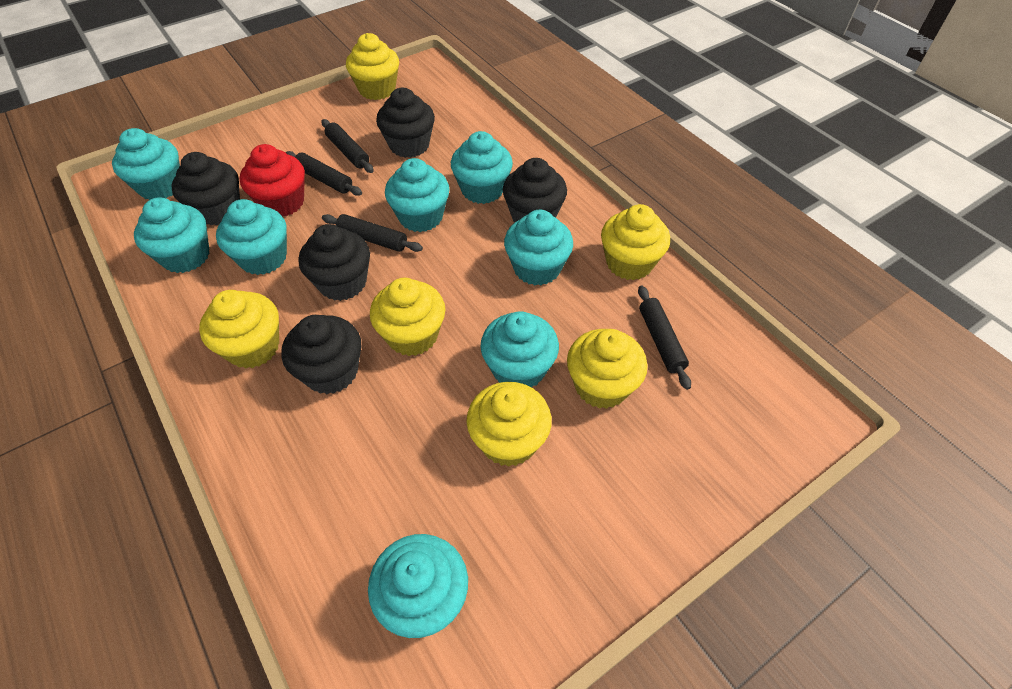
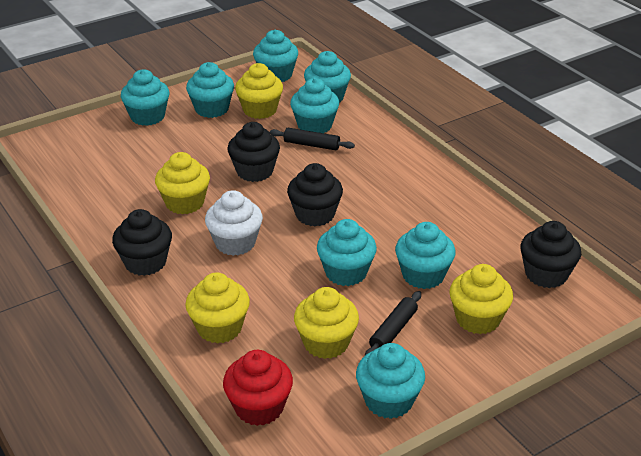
black cupcake: [171,152,240,225] [281,315,361,394] [299,224,370,301] [376,88,435,158] [503,158,567,222] = 5 -> [112,209,172,276] [227,122,280,182] [287,163,343,226] [520,221,581,288] = 4
black rolling pin: [285,151,362,196] [321,119,374,173] [322,214,423,252] [638,285,691,390] = 4 -> [270,128,355,150] [365,291,421,355] = 2
white cupcake: none = 0 -> [205,190,263,256] = 1
yellow cupcake: [199,290,279,369] [346,33,399,100] [370,278,446,356] [466,382,552,467] [567,329,647,409] [601,204,670,280] = 6 -> [155,152,210,214] [185,272,250,344] [235,63,283,119] [294,287,359,359] [450,264,513,334] = 5

